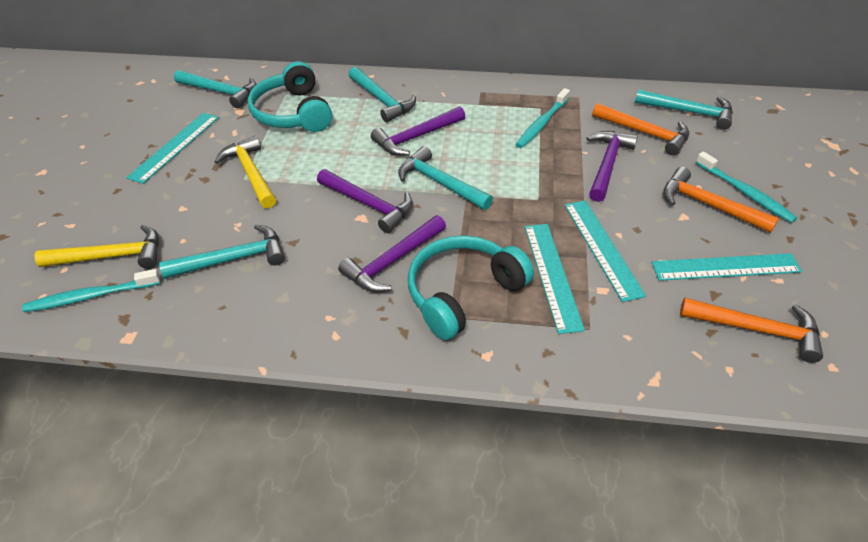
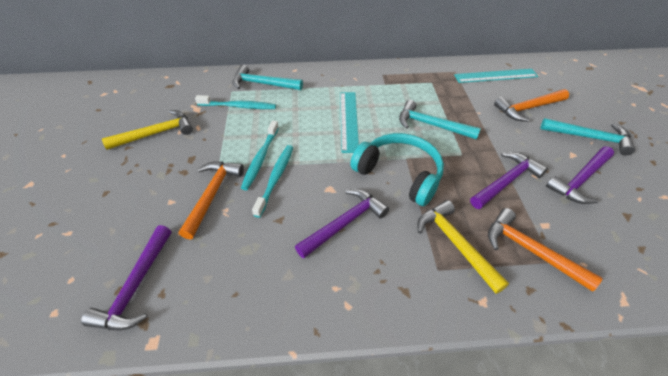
turquoise hammer: [159,224,285,279] [174,70,257,108] [349,67,416,122] [398,146,493,210] [635,89,733,130] = 5 -> [232,65,303,90] [399,100,481,140] [541,118,635,155] = 3
turquoise headphones: [248,61,332,132] [408,235,534,340] = 2 -> [350,133,444,206] = 1
turquoise ruler: [126,112,219,184] [525,224,585,334] [565,200,646,302] [652,253,802,281] = 4 -> [340,92,359,153] [454,69,538,83] = 2

